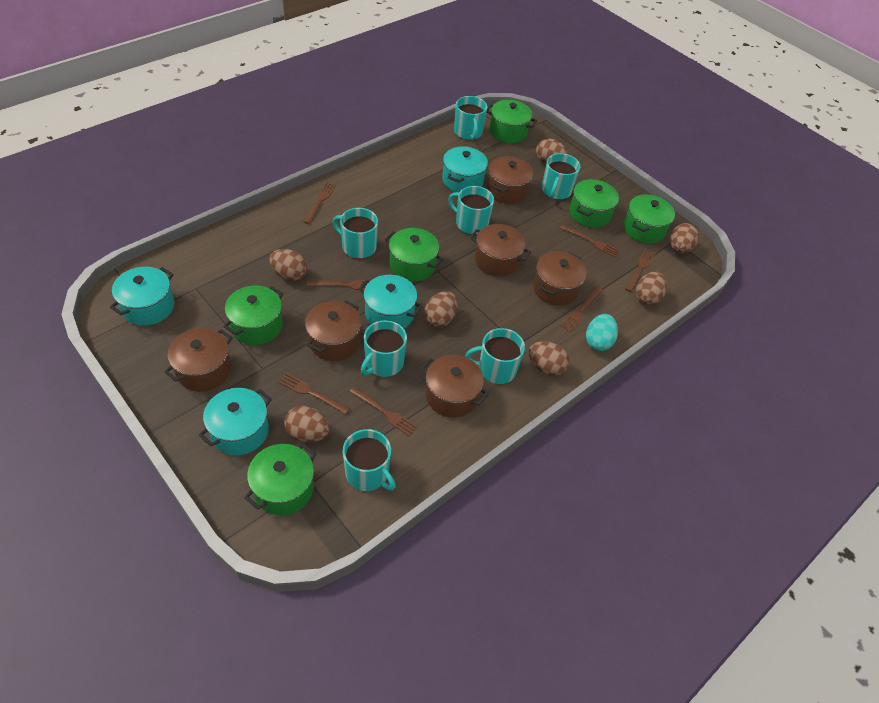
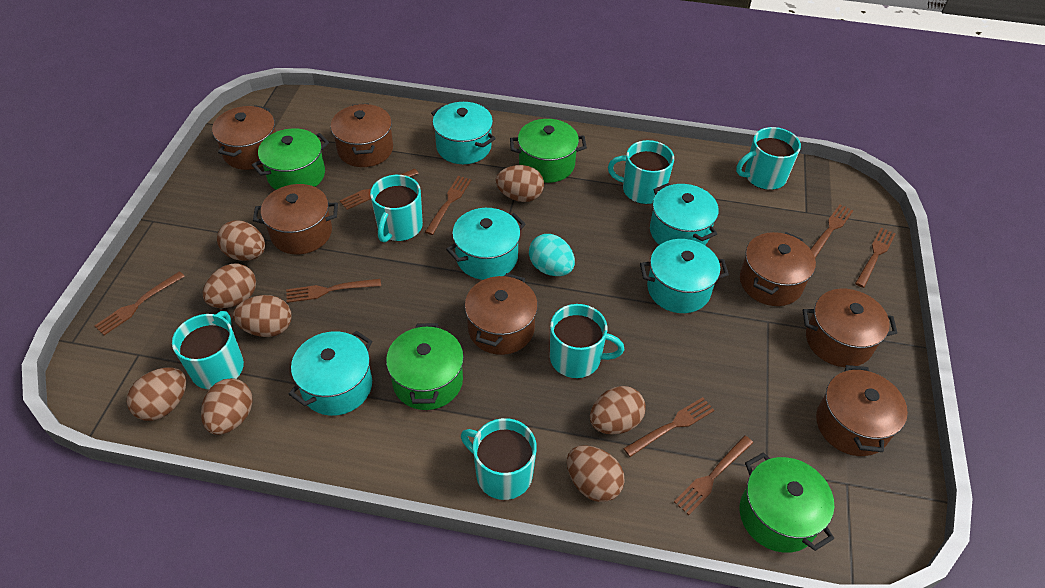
brown egg: [269,249,307,281] [284,406,330,442] [424,291,458,327] [528,341,569,376] [536,139,568,164] [635,271,667,305] [670,223,699,253] = 7 -> [127,367,186,421] [201,378,253,435] [203,264,256,308] [217,220,265,261] [233,295,292,337] [496,165,544,202] [567,446,625,502] [590,386,646,434] = 8
brown fork: [278,373,350,415] [304,182,336,224] [307,280,371,290] [349,386,418,436] [560,224,620,257] [561,287,602,332] [625,249,655,292] = 7 -> [94,271,185,335] [286,279,381,303] [340,168,419,210] [425,176,471,235] [623,397,714,457] [674,436,753,515] [811,204,853,258] [855,228,896,288] = 8
brown pot: [164,328,232,391] [305,300,362,361] [420,355,489,418] [470,224,531,277] [487,156,533,204] [533,251,587,305] = 6 -> [212,105,276,170] [253,184,338,254] [331,103,393,167] [465,273,538,355] [740,232,816,306] [802,289,897,367] [816,365,908,456] = 7
green pot: [223,286,283,345] [244,443,316,515] [385,228,444,281] [487,100,537,143] [569,179,619,228] [624,194,675,244] = 6 -> [252,128,329,190] [386,323,464,410] [510,119,587,183] [740,452,834,553] = 4
turquoise mug: [333,208,378,259] [343,429,396,491] [361,320,407,377] [448,186,494,235] [454,96,487,140] [465,328,525,384] [542,153,580,200] = 7 -> [172,311,244,389] [370,175,423,243] [461,418,537,500] [550,304,624,378] [608,140,674,204] [736,127,801,190] = 6
turquoise pot: [110,267,174,326] [199,388,272,455] [358,275,423,328] [442,146,488,192] = 4 -> [289,331,372,416] [431,102,496,164] [446,208,526,280] [640,239,729,313] [650,183,719,245] = 5

